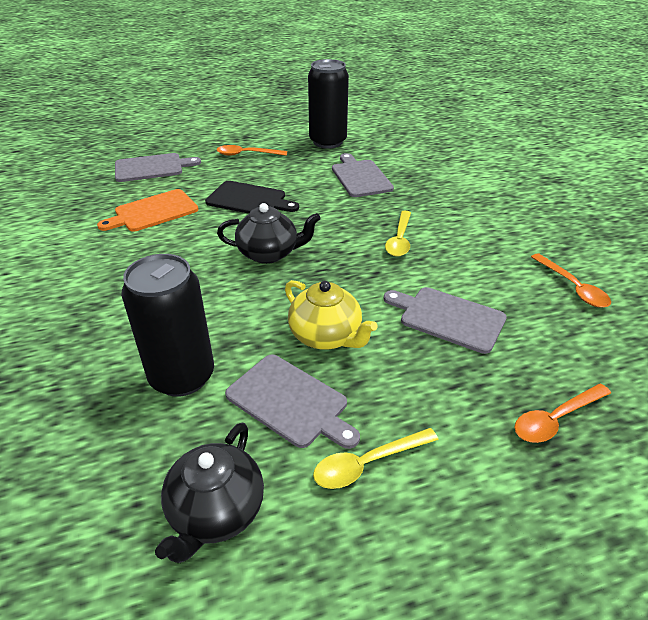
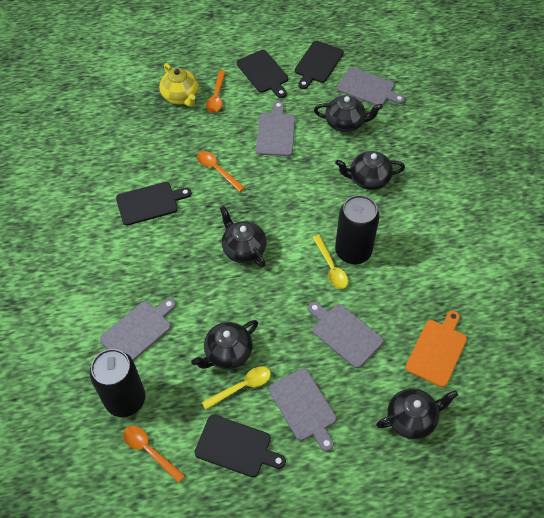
black cutting board: [205,181,299,214] = 1 -> [116,182,192,225] [194,415,286,477] [237,50,288,98] [295,41,344,89] = 4
black teapot: [155,423,264,563] [217,203,321,264] = 2 -> [191,320,258,369] [220,206,267,267] [314,95,383,132] [335,151,405,190] [376,388,458,439] = 5
grey cutting board: [115,153,201,182] [225,355,360,449] [332,153,394,197] [383,287,507,354] = 4 -> [100,298,176,361] [256,101,295,156] [269,368,337,452] [308,302,384,368] [337,67,405,106] = 5

